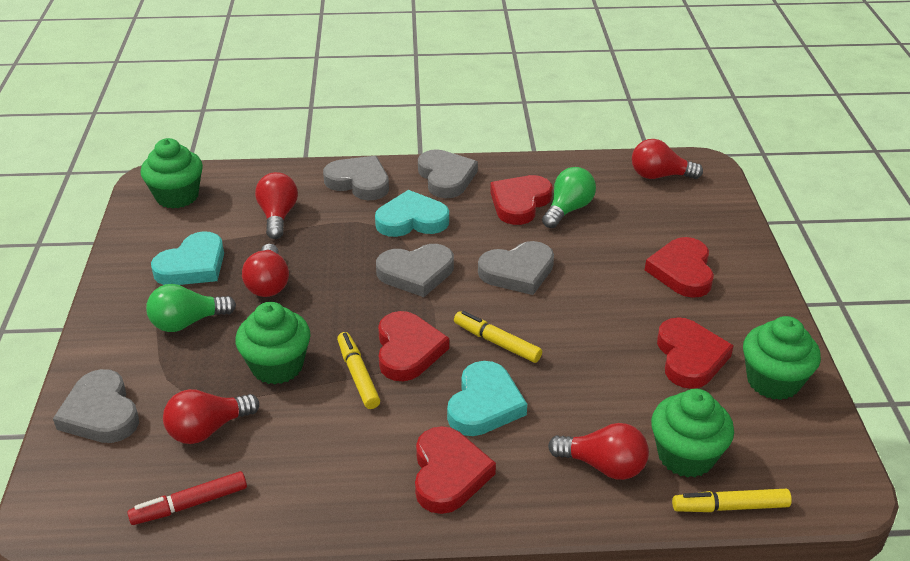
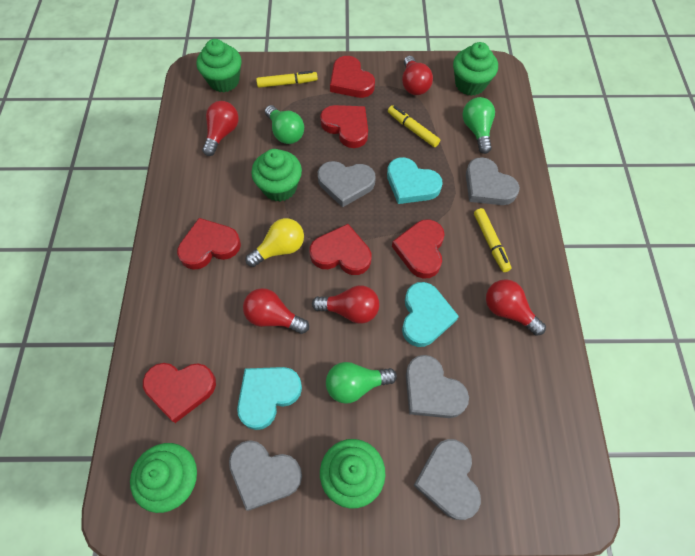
green cupcake: [141,138,203,209] [235,302,311,384] [651,389,734,477] [743,316,821,400] = 4 -> [130,443,197,513] [197,39,241,92] [251,149,302,202] [320,439,385,509] [453,42,498,96] = 5
green light bulb: [146,284,236,332] [542,167,596,228] = 2 -> [265,105,304,144] [326,362,397,404] [462,97,495,154] = 3
red heart: [378,311,449,381] [415,426,496,514] [490,175,553,225] [645,237,714,298] [657,317,734,389] = 5 -> [143,363,216,423] [177,218,241,270] [310,224,371,275] [320,105,368,148] [330,56,375,98] [392,219,445,278] = 6
red marker: [127,471,247,525] = 1 -> none = 0
yellow light bulb: none = 0 -> [245,218,304,267] = 1

